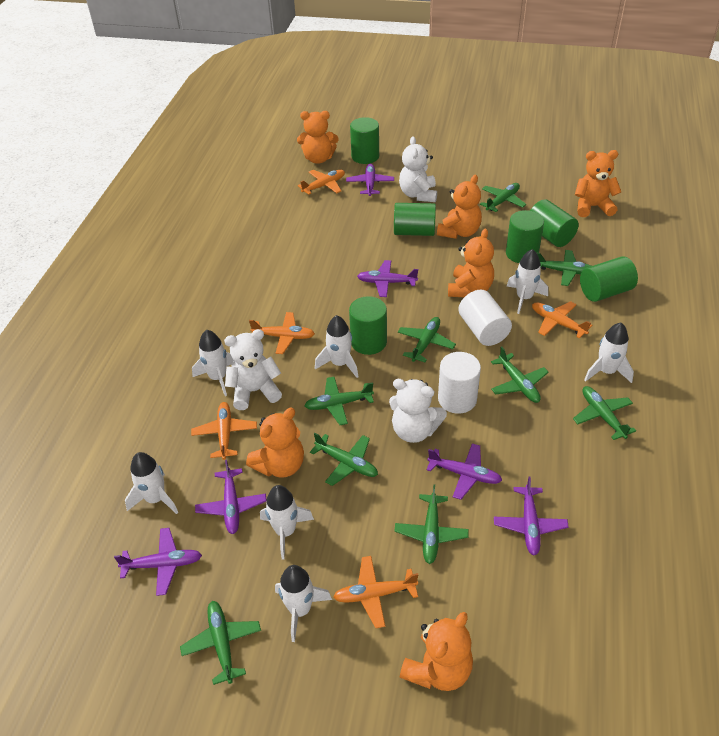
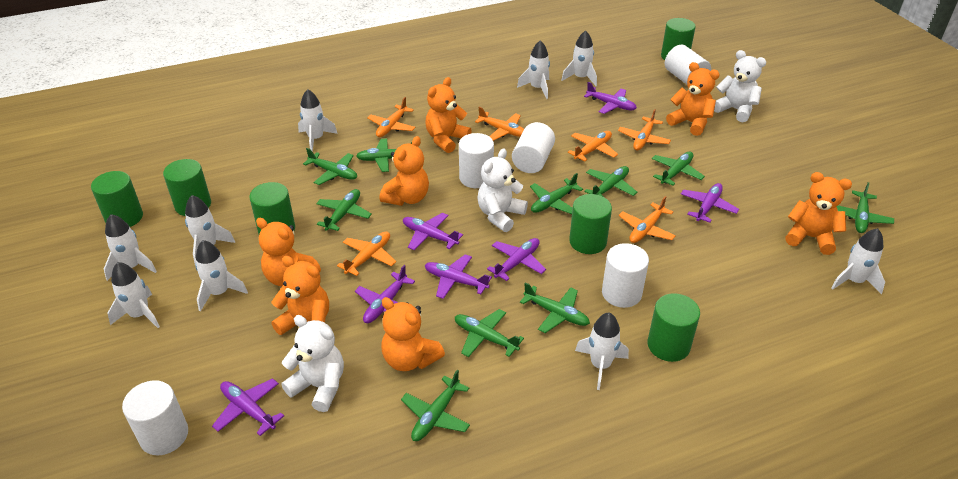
green plane: [180,601,261,685] [304,377,374,425] [310,433,378,486] [394,484,469,564] [398,317,456,362] [480,183,527,212] [491,347,549,403] [536,250,591,286] [573,386,636,440] = 9 -> [303,148,357,185] [316,189,372,231] [356,138,412,172] [401,370,470,441] [455,309,524,357] [520,282,590,333] [530,173,583,214] [584,166,638,196] [652,152,705,186] [836,182,894,233] = 10
orange plane: [191,402,257,460] [249,312,315,354] [298,170,345,195] [333,556,418,628] [532,301,592,338] = 5 -> [337,232,396,276] [367,97,415,137] [475,107,524,141] [568,131,618,161] [618,109,671,151] [619,196,676,243] = 6
orange teddy bear: [246,408,304,478] [297,111,339,164] [400,612,473,691] [437,174,482,239] [448,229,494,297] [575,150,621,217] = 6 -> [256,218,321,286] [271,256,329,335] [380,136,429,206] [381,297,445,371] [425,77,472,153] [666,62,720,136] [785,172,852,255] = 7
purple plane: [114,528,202,596] [195,460,266,534] [346,164,394,196] [357,260,418,297] [426,443,502,500] [494,476,569,556] = 6 -> [212,378,284,436] [355,265,415,323] [403,213,463,250] [425,254,492,299] [487,238,546,281] [584,82,637,114] [681,183,739,223] = 7
white cylinder: [438,352,481,414] [458,290,512,346] = 2 -> [122,380,188,455] [459,133,494,188] [512,122,555,173] [602,243,649,308] [665,45,711,84] = 5
white rocket: [125,452,178,514] [192,330,234,396] [260,485,314,560] [275,565,332,642] [315,315,359,378] [507,249,548,314] [584,322,634,383] = 7 -> [104,214,157,281] [108,262,160,328] [185,195,235,265] [195,240,248,312] [298,89,338,152] [517,40,550,99] [561,30,597,86] [575,313,629,390] [831,228,885,294] = 9

